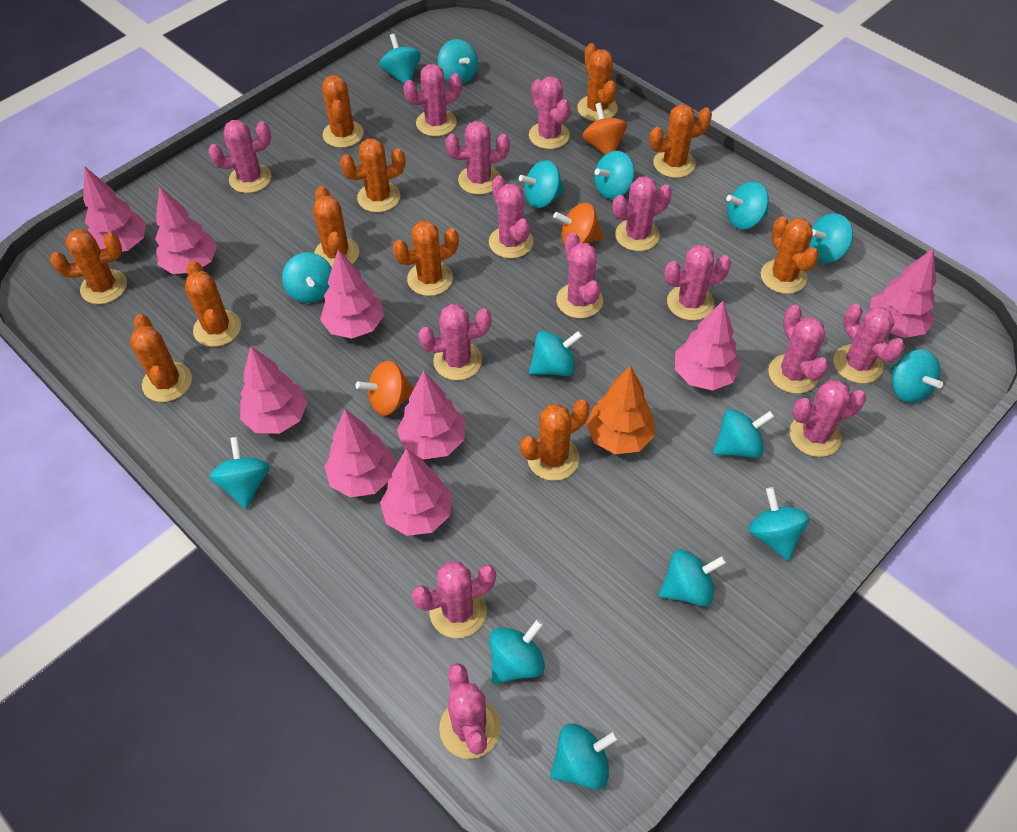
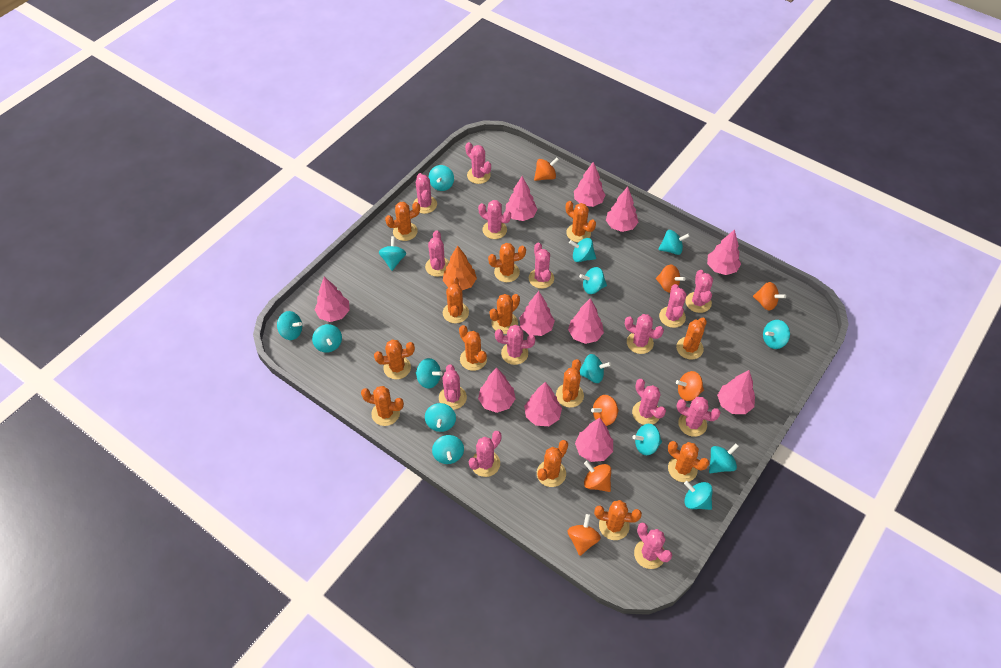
orange cactus: [50,229,127,304] [130,314,192,402] [185,261,241,347] [313,186,359,267] [322,75,364,148] [340,139,405,212] [393,221,459,296] [521,399,589,481] [577,43,618,121] [649,104,712,178] [761,216,819,294] = 11 -> [361,386,404,426] [374,339,415,379] [385,202,420,241] [443,276,469,323] [459,325,487,371] [488,243,526,282] [489,294,520,334] [537,440,568,487] [556,359,584,408] [566,201,596,242] [594,500,642,540] [668,441,709,482] [676,318,707,360] = 13
orange spinning top: [356,361,414,416] [553,203,603,245] [582,103,627,155] = 3 -> [534,157,559,181] [567,514,601,556] [584,461,611,492] [591,395,619,426] [656,265,685,293] [676,371,704,401] [753,282,786,311] = 7
pink tree: [83,167,146,252] [155,186,217,274] [240,346,308,434] [320,249,384,339] [324,409,395,497] [380,448,452,536] [397,371,465,459] [675,301,741,390] [870,248,936,338] = 9 -> [315,277,350,322] [478,367,516,413] [506,176,538,221] [519,291,555,336] [524,382,562,426] [568,298,604,344] [574,162,605,207] [575,418,613,462] [606,187,639,232] [707,229,741,275] [717,370,755,414] = 11

